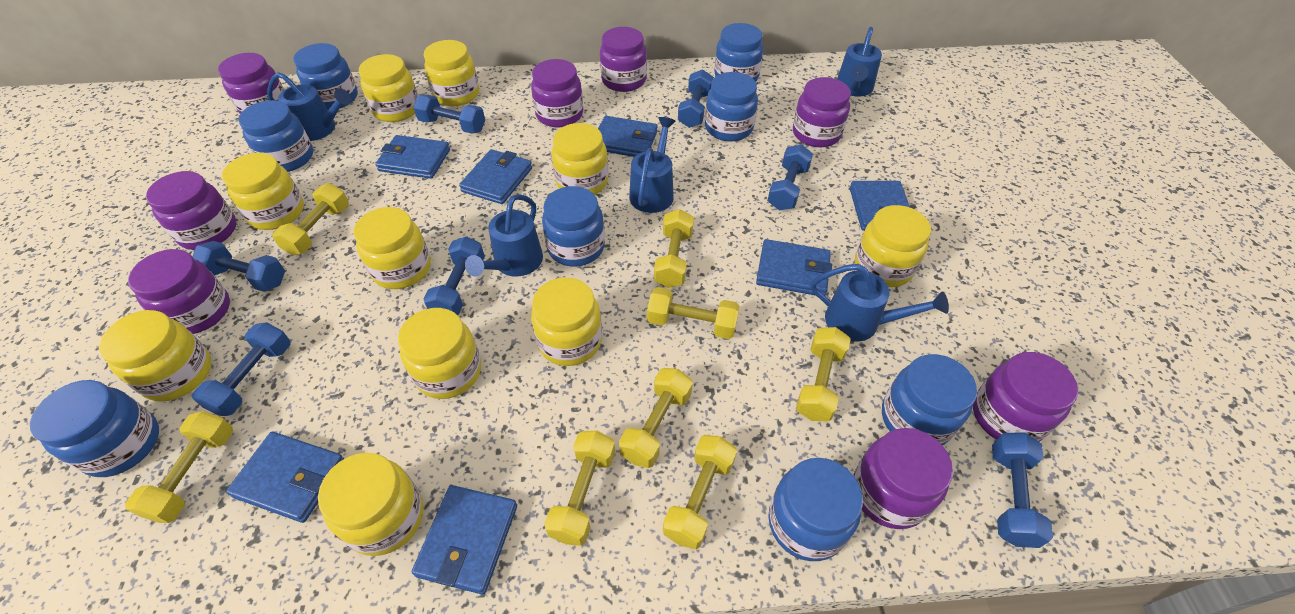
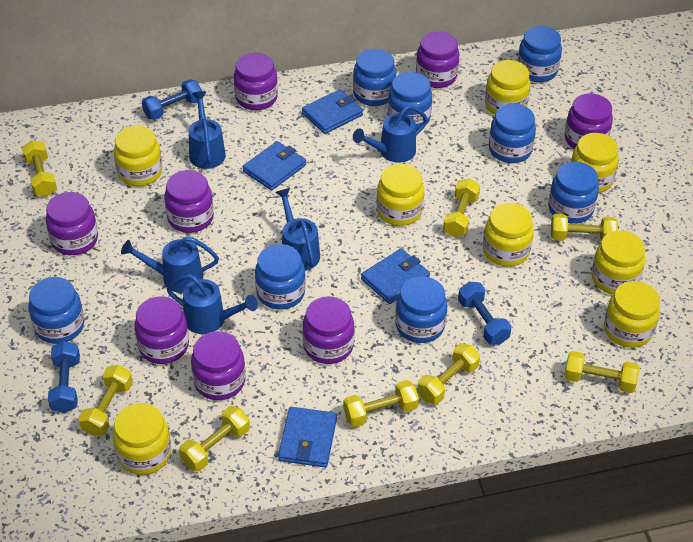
blue dumbbell: [192,241,285,292] [192,322,290,416] [413,95,485,134] [424,236,485,315] [678,69,714,128] [768,144,813,210] [992,432,1053,548] = 7 -> [48,341,80,413] [142,79,202,120] [458,282,512,345] = 3
blue wallet: [226,432,344,523] [375,135,450,179] [412,485,517,594] [459,149,532,204] [598,116,658,157] [756,239,832,296] [850,181,910,231] = 7 -> [243,141,306,190] [278,407,337,467] [302,89,363,134] [361,248,430,304] = 4
yellow jar: [99,310,212,402] [222,153,304,230] [318,453,423,556] [354,207,431,289] [359,54,418,122] [398,308,481,399] [424,40,479,106] [531,277,602,366] [552,123,608,195] [855,205,931,287] = 10 -> [113,403,171,475] [114,126,162,186] [377,164,424,226] [483,203,534,267] [485,60,530,115] [571,133,619,193] [591,230,645,294] [604,281,660,348] = 8

